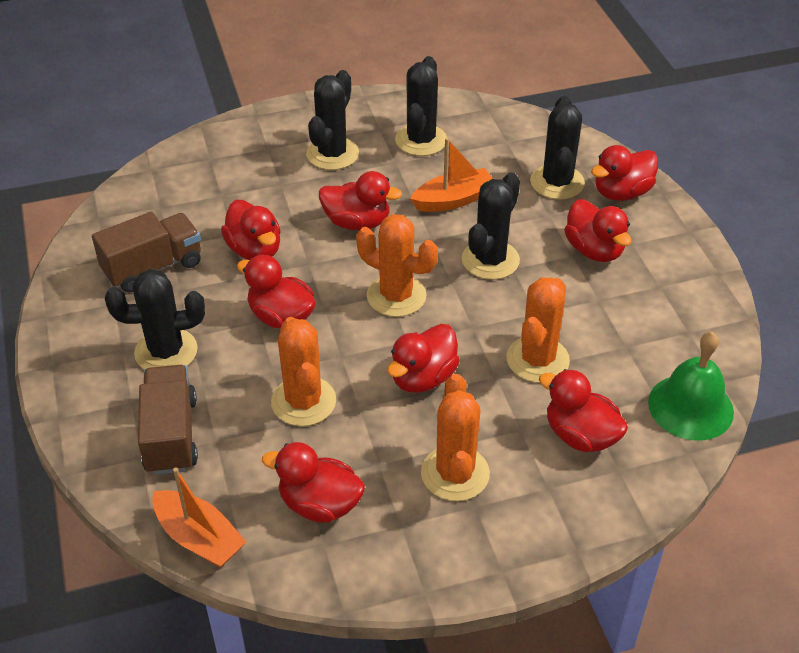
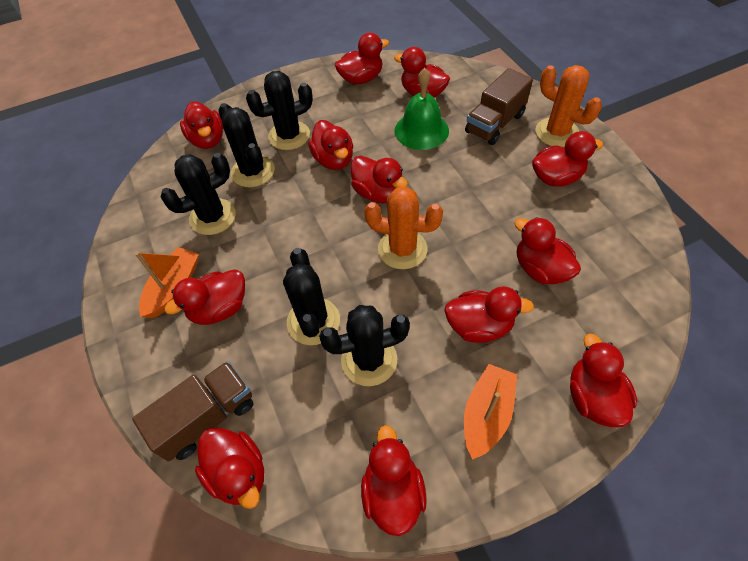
orange cactus: [271,317,336,426] [356,214,438,317] [421,374,490,501] [506,277,570,383] = 4 -> [364,186,443,269] [535,65,602,147] = 2
red duck: [221,200,281,260] [237,255,316,329] [262,442,365,523] [319,171,402,230] [387,324,460,393] [539,369,628,452] [564,199,632,262] [591,145,658,201] = 8 -> [164,269,245,325] [180,101,223,149] [195,427,264,509] [308,120,353,170] [335,33,389,85] [351,155,408,203] [361,425,427,536] [394,47,450,97] [444,286,534,343] [514,217,581,284] [532,131,604,187] [570,333,637,427] = 12

